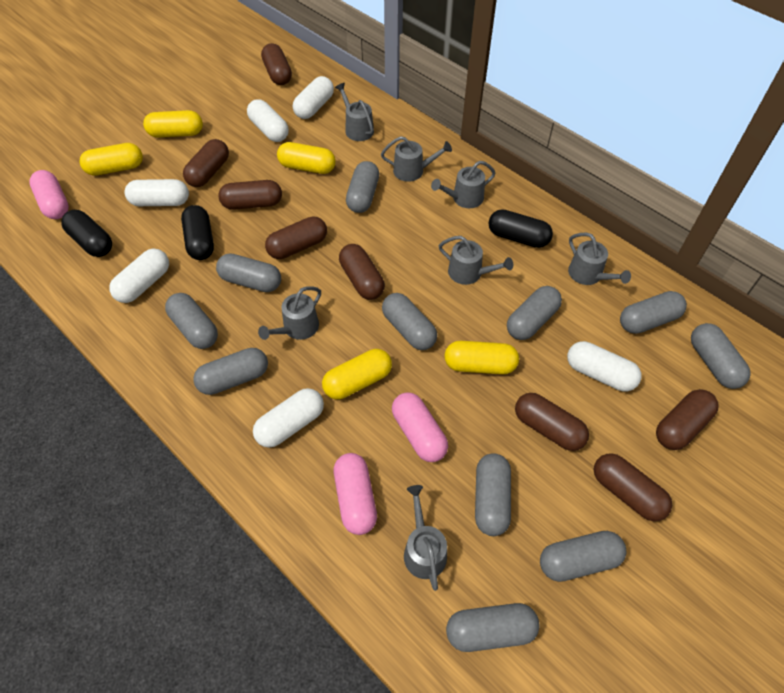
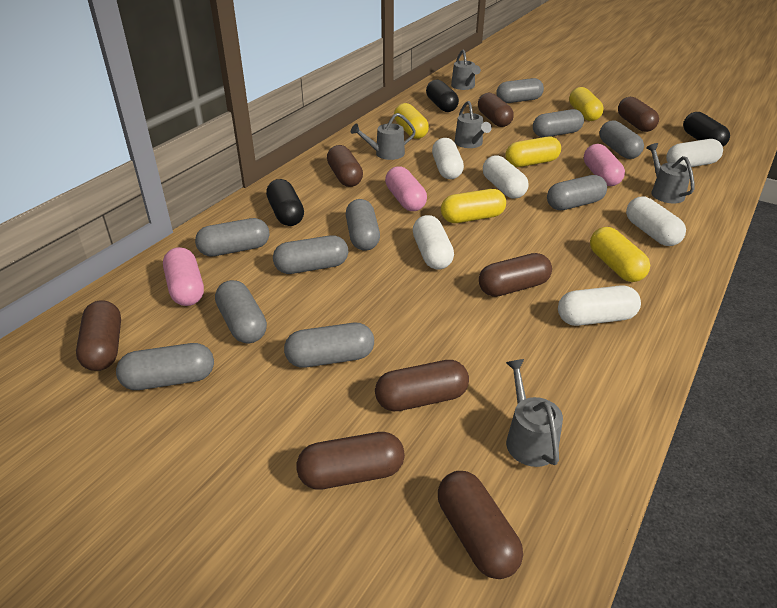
grey capsule: [165,293,218,349] [193,348,268,395] [216,254,281,292] [346,161,379,213] [382,293,437,350] [446,603,540,652] [475,453,511,536] [507,286,562,340] [540,531,626,582] [620,291,687,334] [691,323,751,389] = 11 -> [116,343,214,390] [195,218,270,256] [215,280,267,343] [273,235,348,274] [284,323,374,368] [346,199,380,251] [496,78,544,103] [533,109,584,137] [547,175,607,210] [600,120,644,159] = 10
grey watering can: [258,286,321,340] [335,83,374,141] [381,136,452,182] [404,485,447,591] [431,161,496,208] [439,236,513,285] [568,233,631,285] = 7 -> [351,113,416,160] [451,49,481,90] [454,101,492,148] [506,359,563,467] [646,143,695,203] = 5

